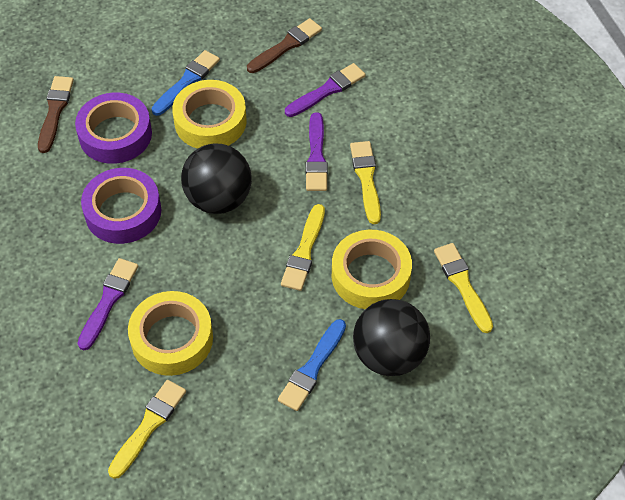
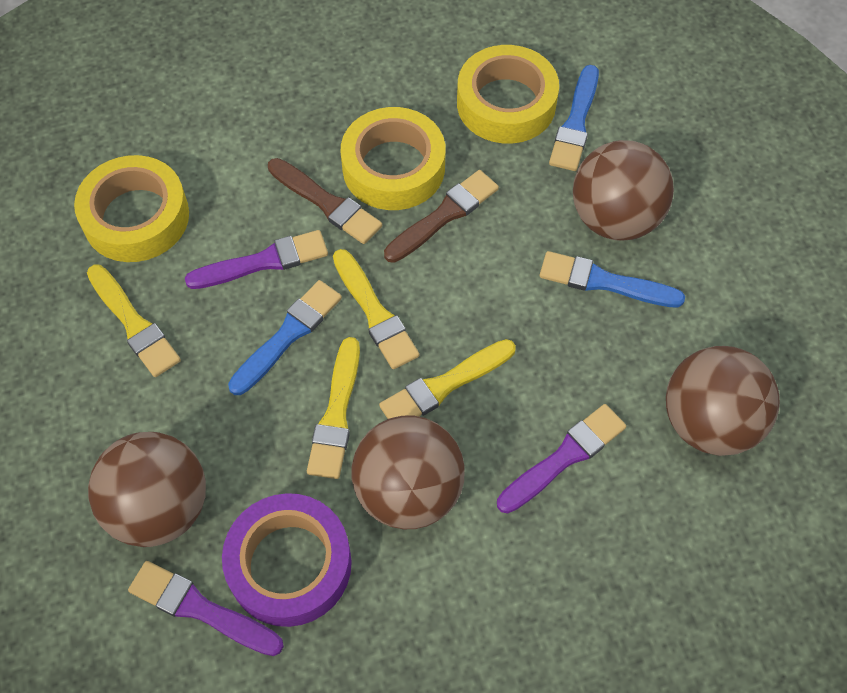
black ball: [181,143,252,214] [353,299,430,376] = 2 -> none = 0
blue brush: [151,50,220,116] [278,319,346,411] = 2 -> [228,280,342,395] [540,251,685,308] [549,65,599,171] = 3
brown ball: none = 0 -> [88,432,206,547] [351,416,465,529] [573,140,674,241] [666,346,780,456] = 4
purple tape: [75,93,152,164] [81,168,161,244] = 2 -> [222,493,352,627] = 1

